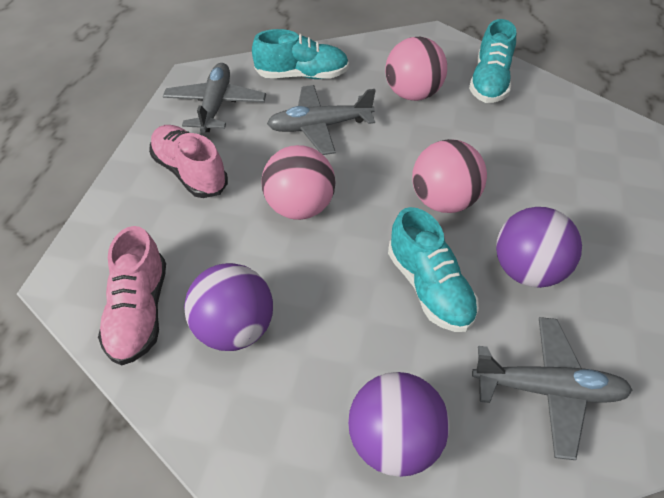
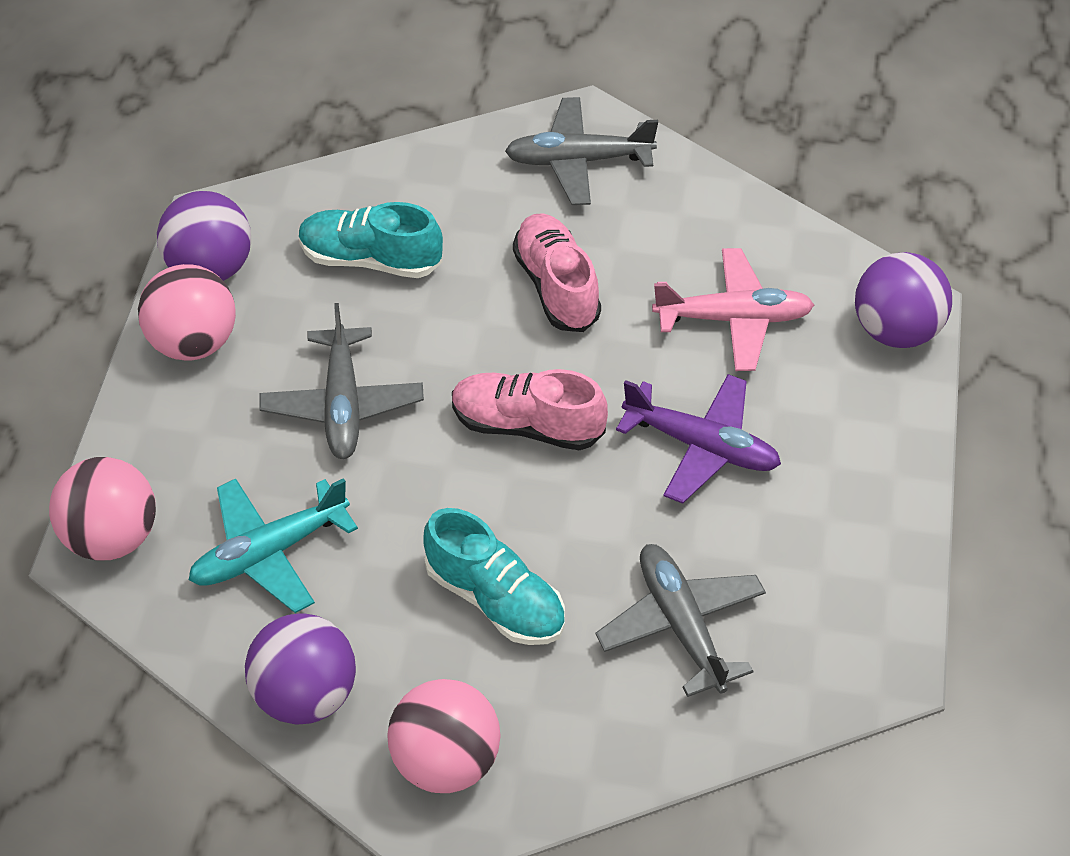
pink plane: none = 0 -> [652,248,814,371] = 1
purple plane: none = 0 -> [616,374,781,504] = 1
turquoise plane: none = 0 -> [189,478,358,613] = 1
turquoise shoe: [252,29,349,79] [388,207,479,332] [469,19,516,103] = 3 -> [299,202,443,278] [423,508,565,645] = 2

